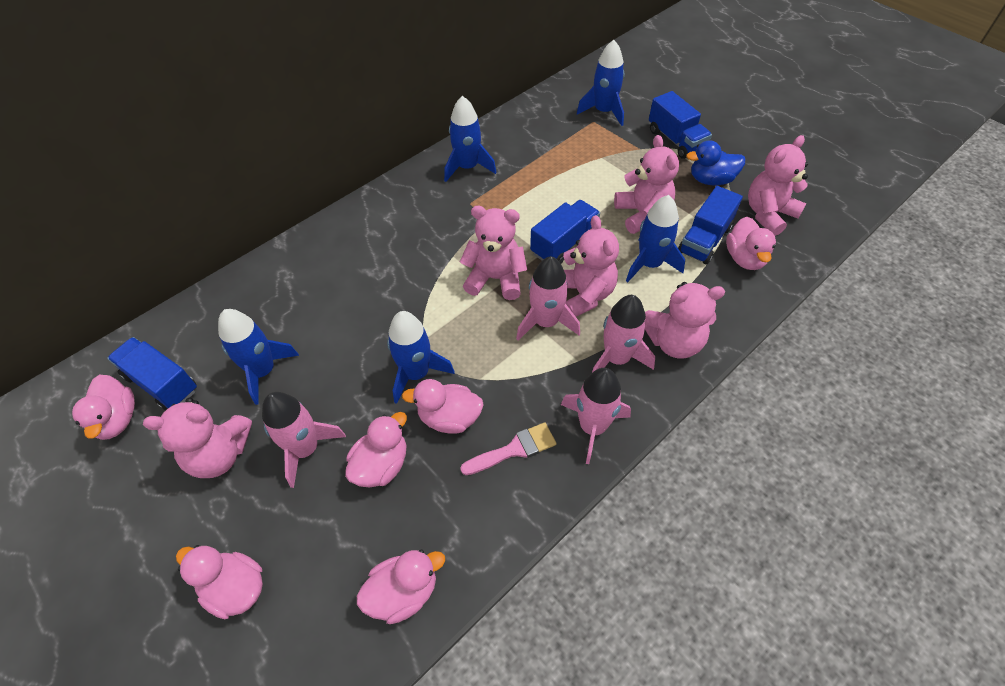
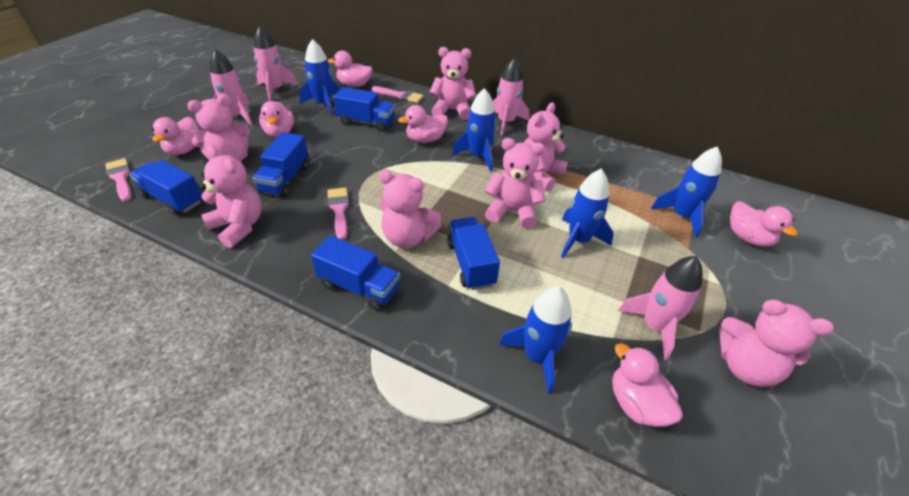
blue duck: [686,140,745,185] = 1 -> none = 0
blue truck: [107,337,197,411] [530,200,600,263] [649,91,712,159] [678,186,743,265] = 4 -> [129,160,202,216] [253,132,309,197] [311,235,400,311] [334,87,395,132] [447,217,500,290] = 5
pink brush: [460,422,556,475] = 1 -> [105,158,132,201] [327,188,349,240] [371,86,424,103] = 3
pink teddy bear: [143,398,252,478] [460,206,527,300] [563,215,619,317] [614,135,679,234] [645,282,725,359] [748,135,808,236] = 6 -> [187,94,250,162] [200,146,262,248] [379,170,441,248] [429,47,476,120] [485,138,545,229] [524,102,568,191] [719,299,834,387] = 7

